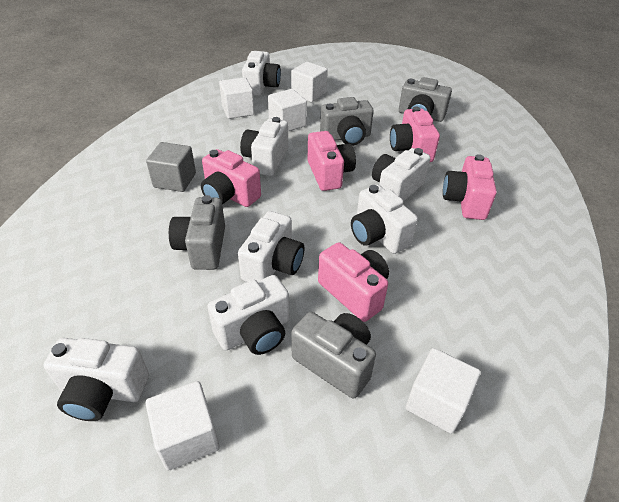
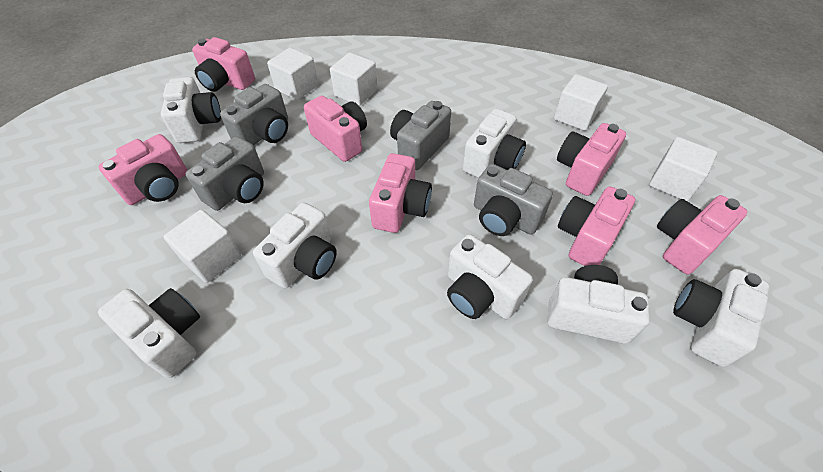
grey cube: [146,142,196,192] = 1 -> none = 0
pink camera: [201,149,261,207] [307,131,356,191] [318,242,389,322] [390,106,440,162] [443,154,497,220] = 5 -> [99,134,188,205] [192,37,255,92] [304,96,367,162] [369,153,432,233] [557,123,626,196] [558,186,635,266] [657,195,747,275] = 7

